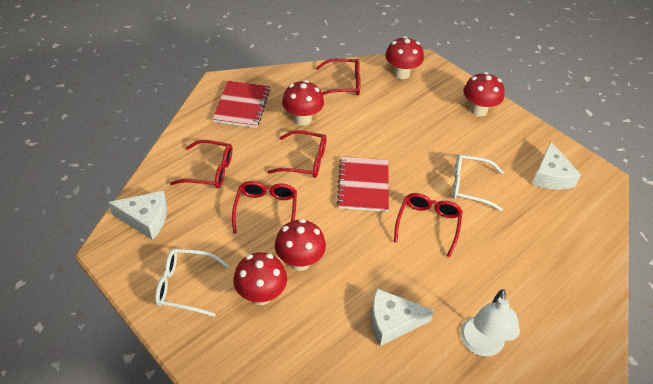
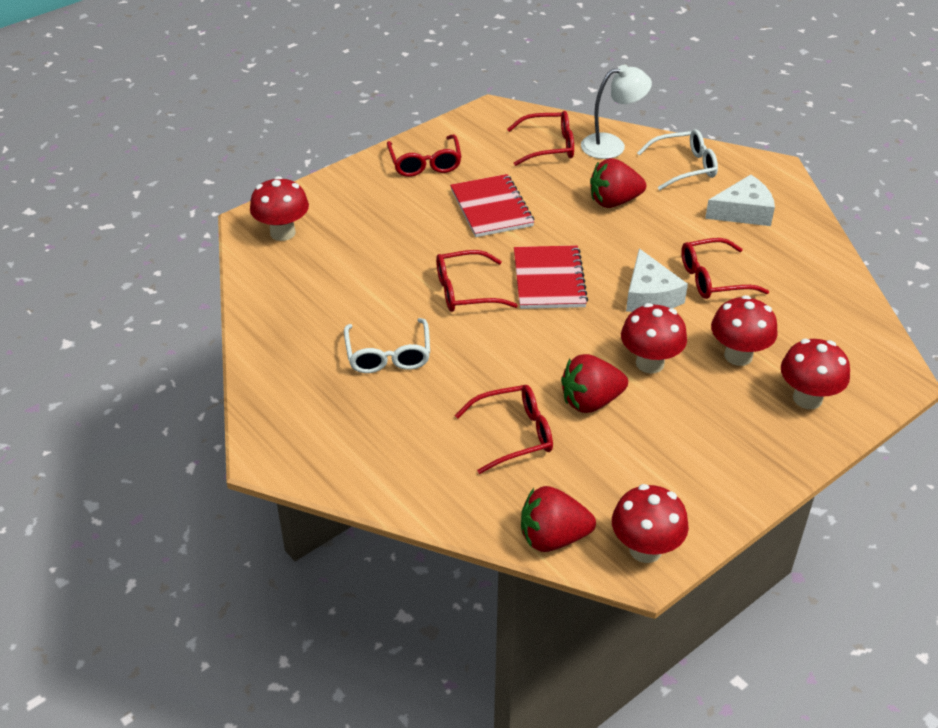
red strawberry: none = 0 -> [521,486,596,552] [561,354,628,413] [590,158,646,208] = 3
white cheese: [108,191,167,240] [371,289,434,346] [532,142,581,189] = 3 -> [626,249,688,312] [705,175,775,226] = 2

